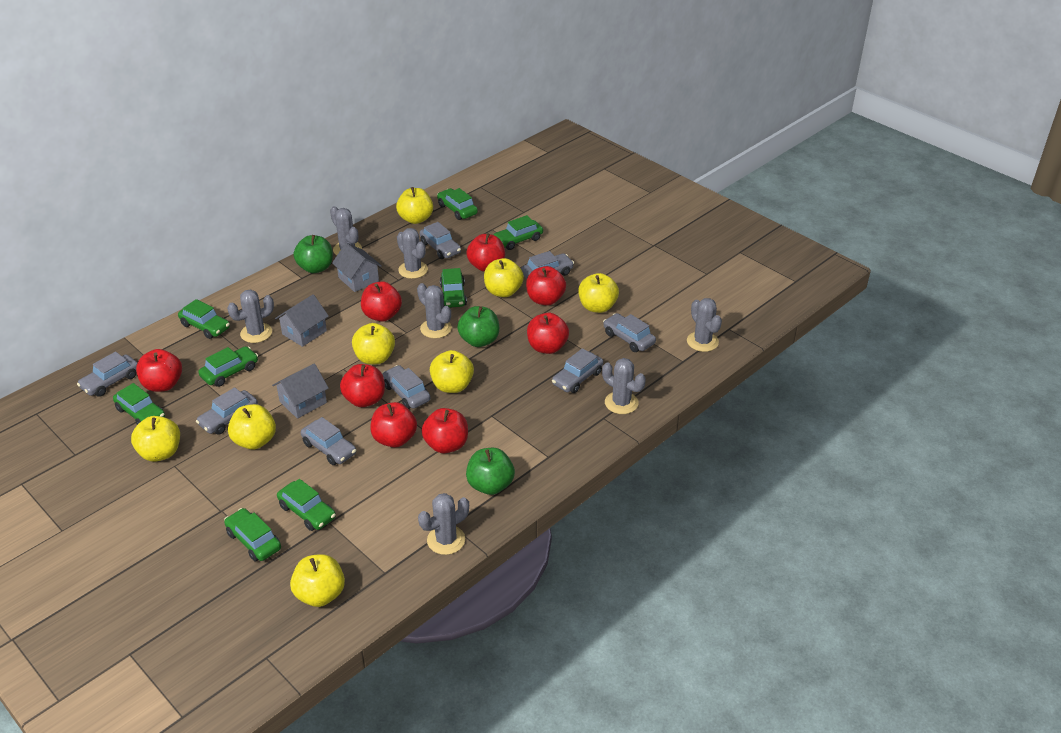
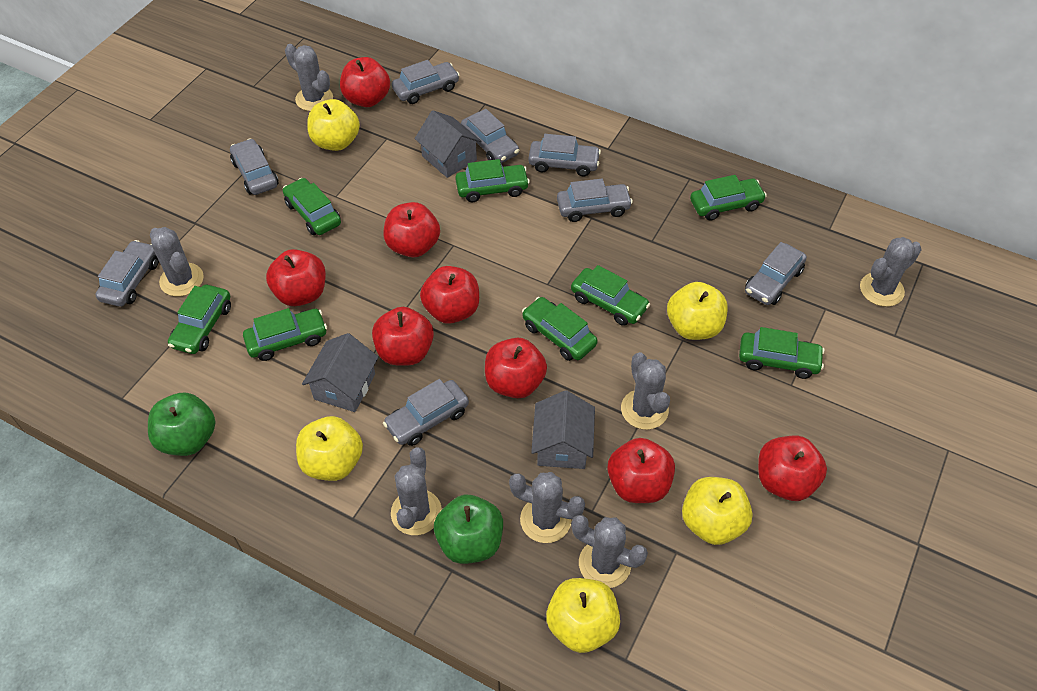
green apple: [294,235,333,273] [457,306,499,347] [466,448,515,495] = 3 -> [148,393,215,456] [434,495,503,564] = 2
yellow apple: [131,416,180,462] [228,404,276,450] [290,554,345,607] [352,323,395,365] [396,187,433,224] [430,350,474,393] [484,258,524,297] [578,273,619,313] = 8 -> [296,416,363,481] [307,99,360,151] [546,578,620,653] [667,282,728,340] [682,477,753,545] = 5

